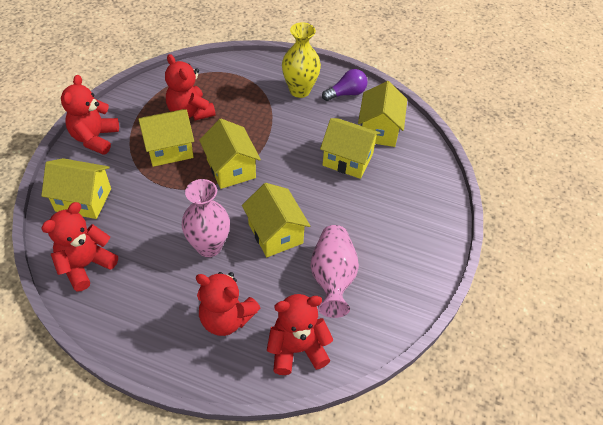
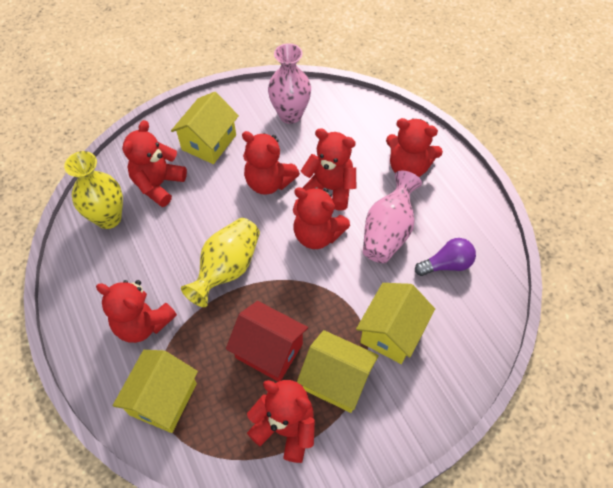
red house: none = 0 -> [226,301,308,382] = 1
red teddy bear: [41,202,118,292] [61,75,119,155] [165,54,215,121] [196,272,260,336] [267,294,333,375] = 5 -> [96,280,177,343] [122,120,187,207] [242,131,300,195] [247,380,315,463] [293,187,350,249] [301,128,356,211] [386,118,443,177] = 7
yellow house: [41,158,111,219] [138,109,194,167] [199,119,261,189] [242,183,310,257] [320,118,380,179] [358,81,407,147] = 6 -> [113,350,198,433] [171,92,239,164] [297,330,379,413] [356,283,435,364] = 4
yellow vase: [282,22,321,98] = 1 -> [64,151,123,229] [181,218,260,307] = 2

